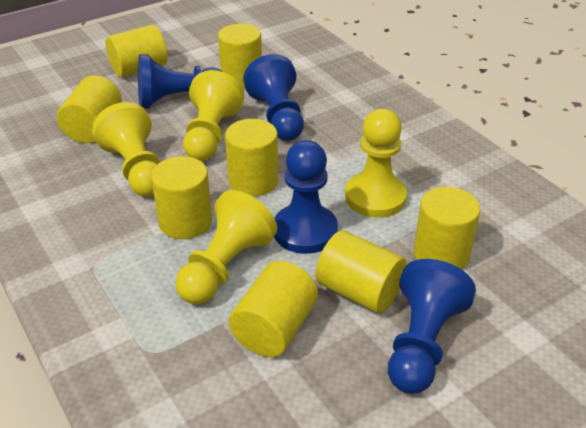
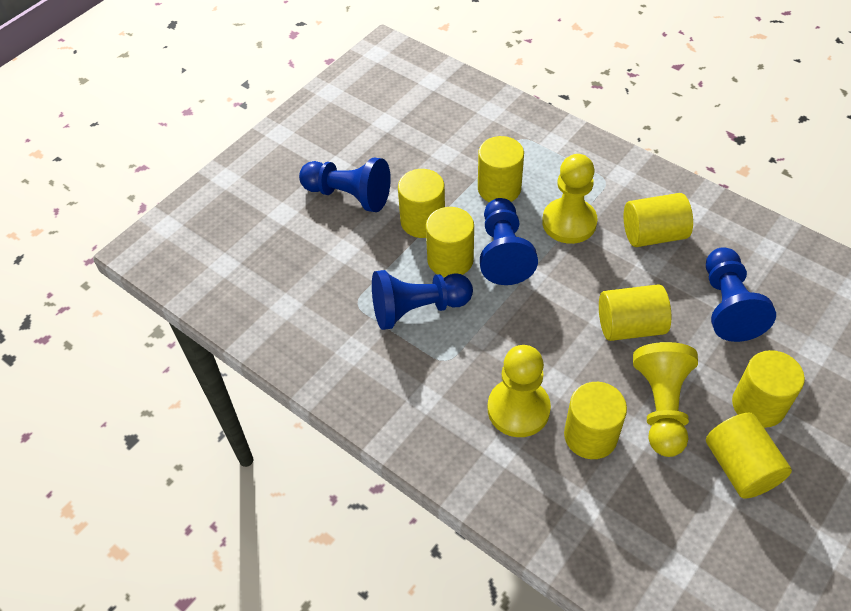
yellow pawn: [92,102,160,197] [176,190,277,304] [183,70,244,161] [345,109,407,218] = 4 -> [488,345,551,437] [542,154,598,244] [633,342,698,457] = 3

